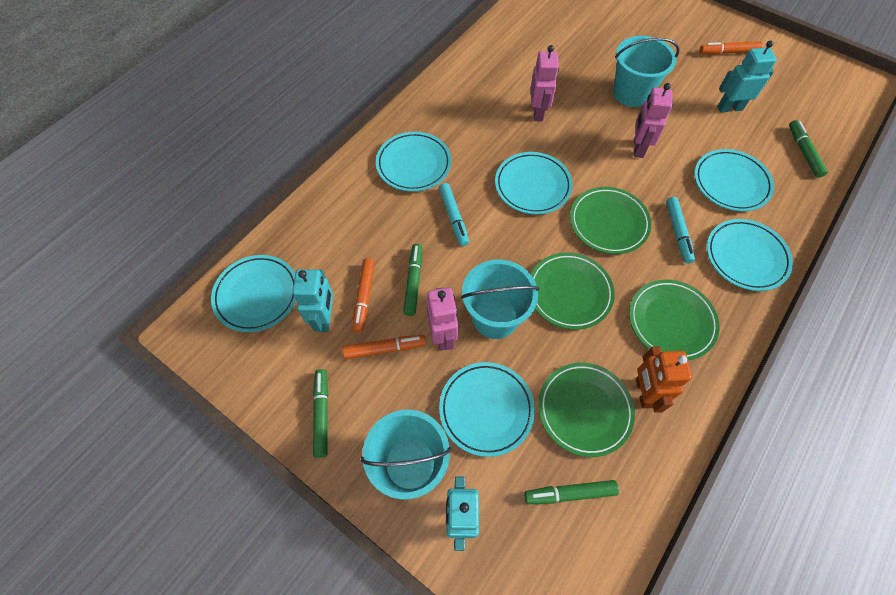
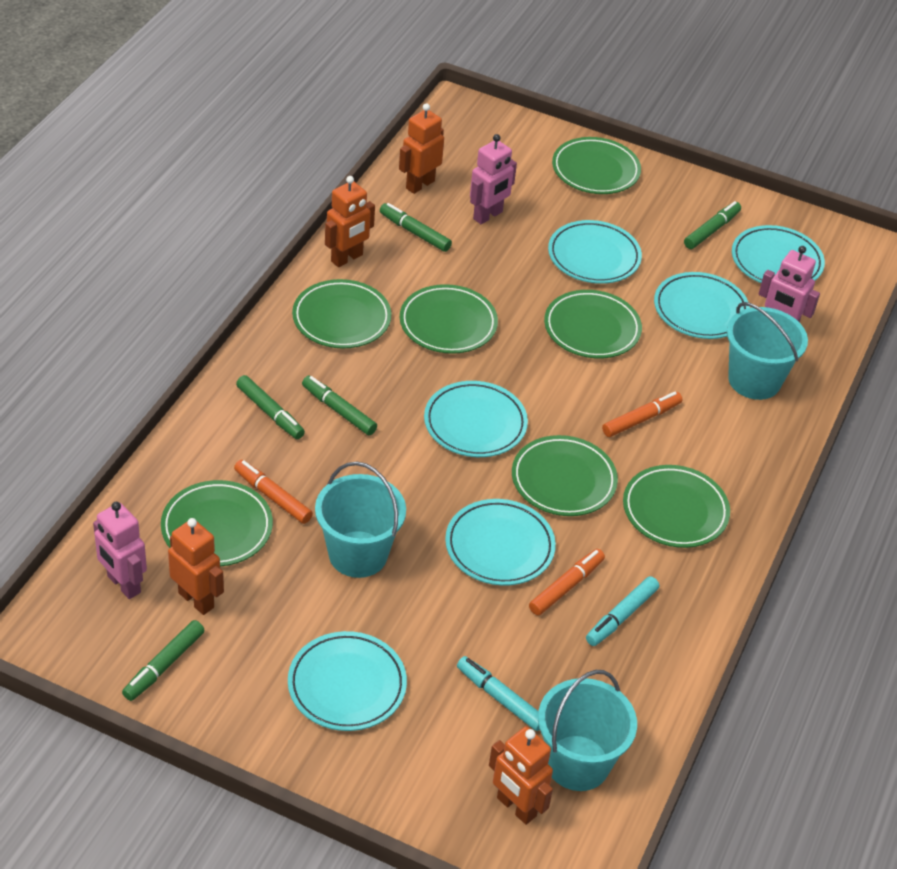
green marker: [313,369,328,458] [403,244,422,316] [524,480,619,504] [789,120,828,178] = 4 -> [122,620,205,701] [236,375,305,439] [302,376,377,435] [380,203,452,252] [684,201,741,249] = 5
green plate: [531,252,615,330] [538,363,635,457] [570,187,651,254] [629,280,720,360] = 4 -> [161,480,273,566] [292,279,391,348] [400,284,498,354] [512,435,618,516] [544,290,642,358] [552,137,641,194] [623,465,730,548] = 7
orange robot: [636,346,692,413] = 1 -> [168,518,224,615] [325,176,375,267] [399,103,444,194] [489,726,553,825] = 4
turquoise robot: [292,269,333,332] [446,477,479,551] [717,41,777,113] = 3 -> none = 0

